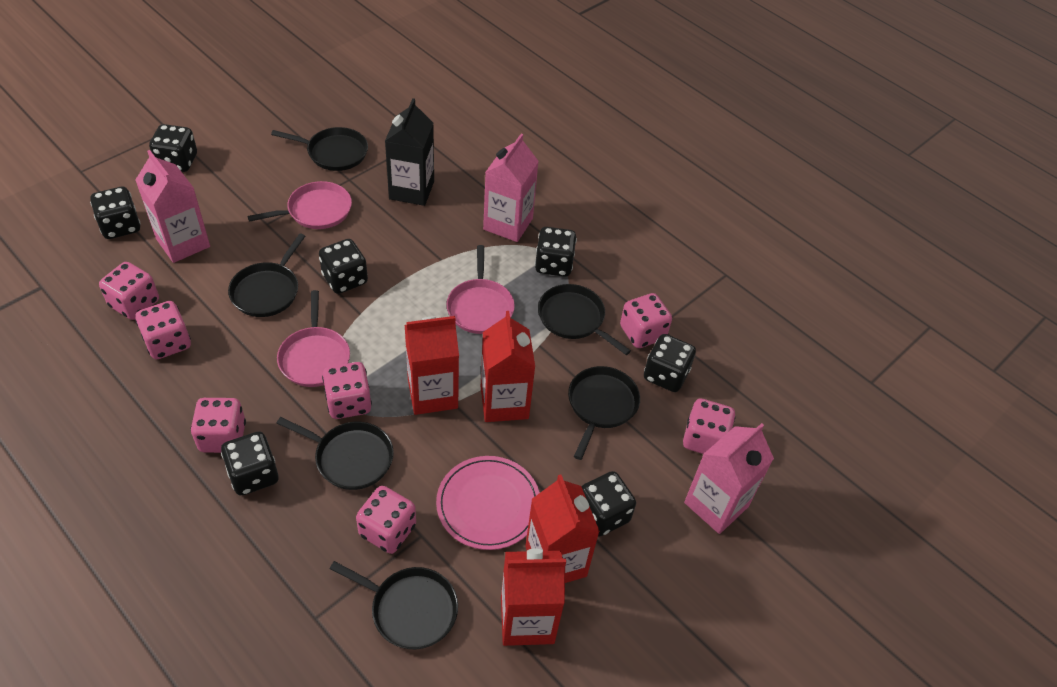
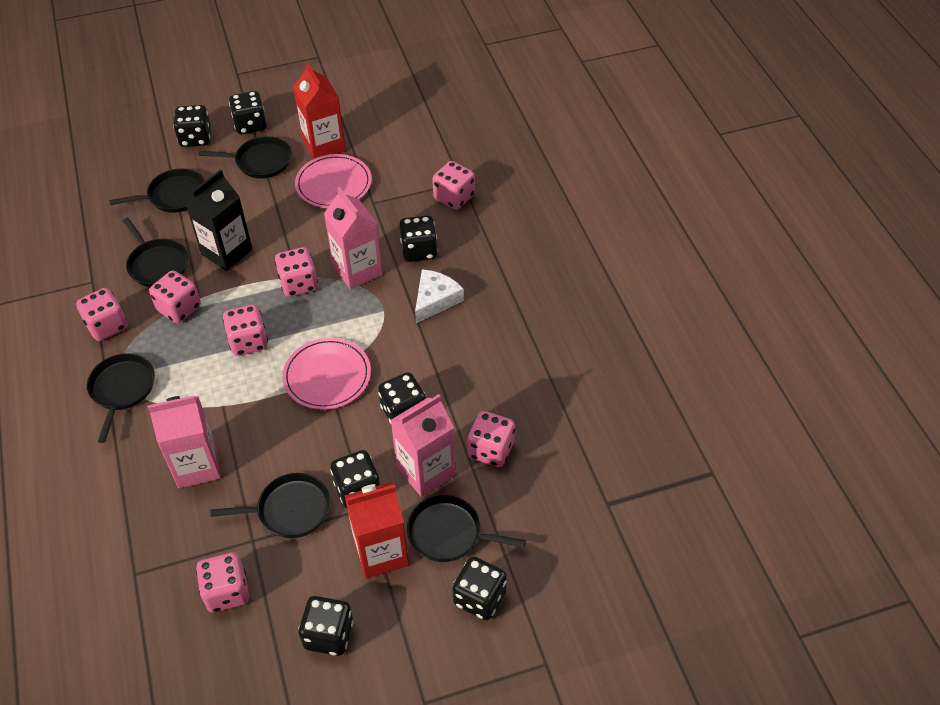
pink pan: [247,181,352,229] [277,290,350,387] [447,245,515,334] = 3 -> none = 0
pink plate: [436,456,540,550] = 1 -> [282,338,371,410] [295,154,372,208] = 2
red carton: [405,316,459,415] [481,311,535,422] [501,549,566,646] [525,475,600,583] = 4 -> [293,62,346,159] [344,482,409,578] = 2
white cheese: none = 0 -> [415,269,464,323] = 1

